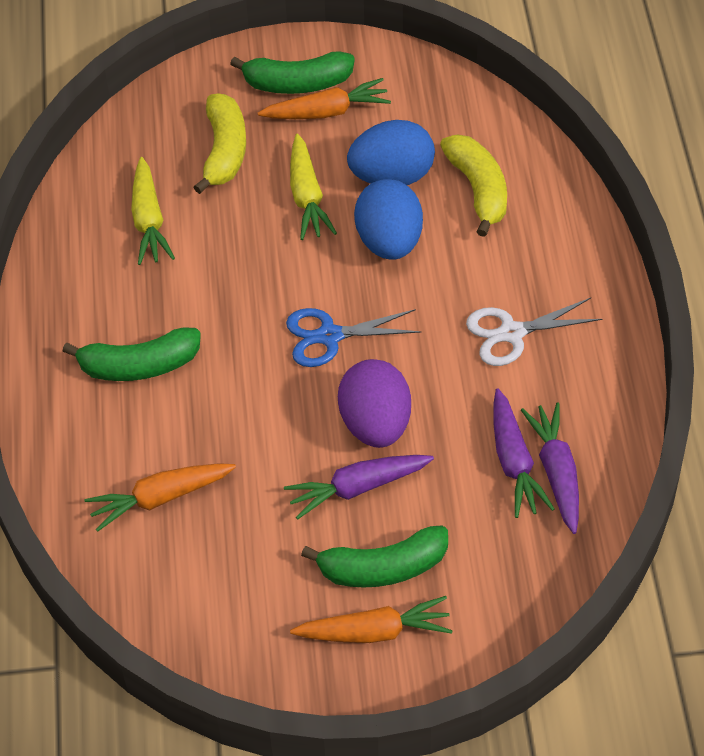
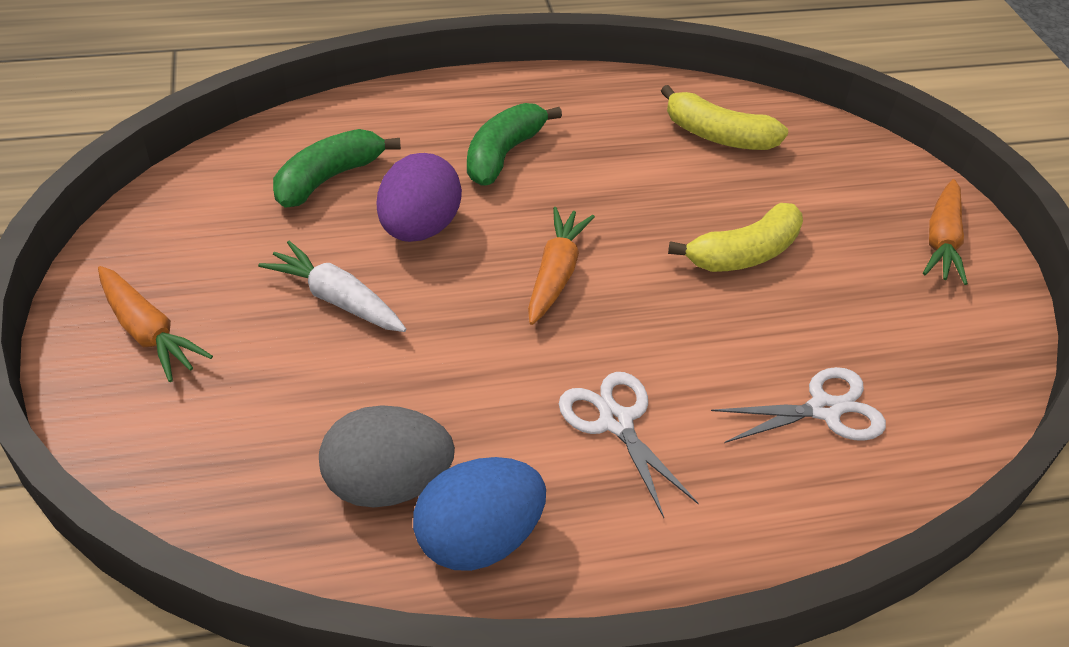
blue egg: [347,120,435,185] [354,179,423,260] = 2 -> [413,457,546,571] = 1
blue scissors: [286,308,422,367] = 1 -> none = 0
green banana: [62,327,201,381] [230,51,355,94] [301,525,448,588] = 3 -> [273,129,401,208] [467,103,562,186] = 2
grey egg: none = 0 -> [319,405,455,507] = 1
purple carrot: [284,455,434,520] [494,389,554,518] [521,402,579,534] = 3 -> none = 0
white carrot: none = 0 -> [258,241,406,332] = 1
white scissors: [466,298,602,366] = 1 -> [559,372,699,518] [711,367,886,443] = 2
yellow carrot: [131,157,175,265] [290,133,337,240] = 2 -> none = 0

